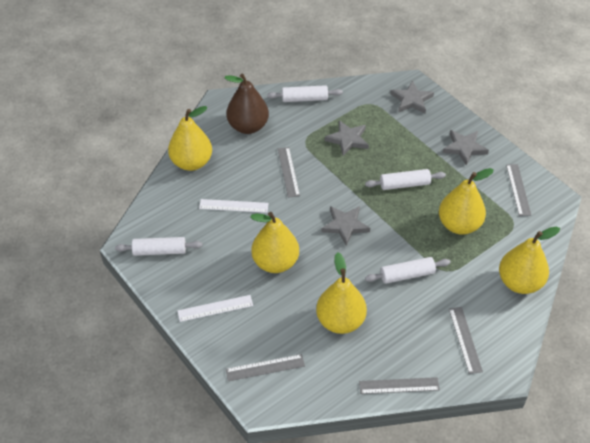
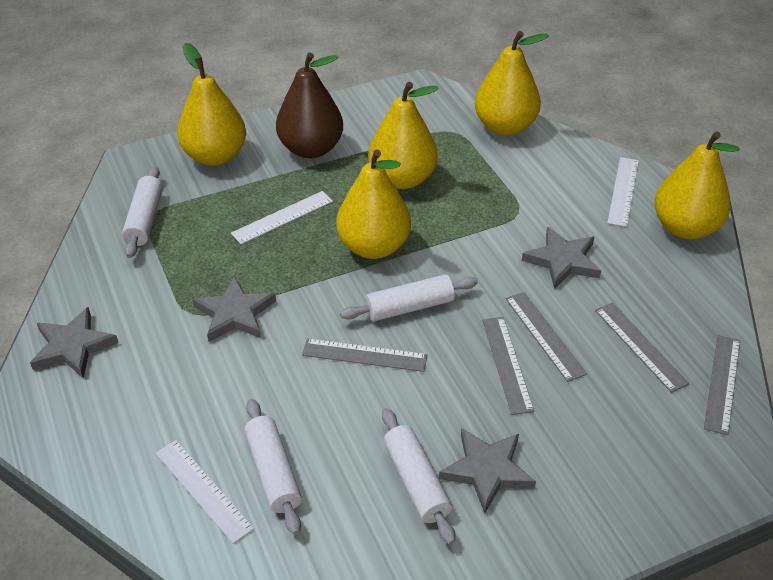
white ruler: [177,295,253,322] [199,199,269,213] = 2 -> [156,440,254,544] [231,191,333,244] [607,157,639,227] = 3

